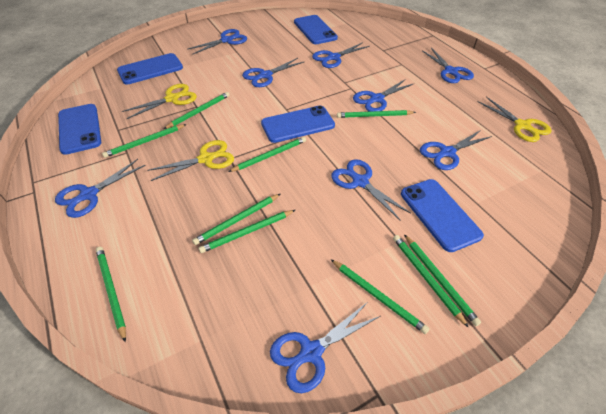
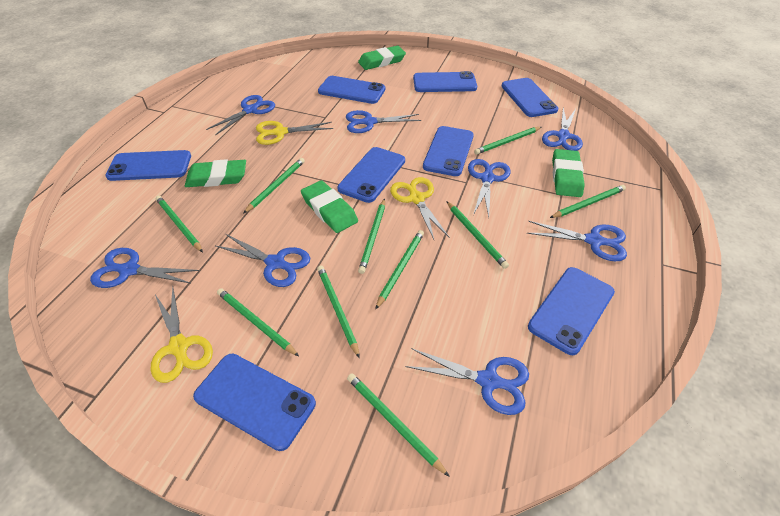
blue phone: [58,104,101,155] [117,53,183,85] [261,105,335,143] [294,15,338,44] [401,179,484,252] = 5 -> [105,150,191,181] [193,354,316,451] [318,76,385,104] [337,147,405,203] [413,71,477,92] [423,126,474,176] [501,78,558,117] [528,267,615,355] = 8
blue scissors: [55,159,146,218] [188,29,247,55] [242,58,305,87] [270,302,380,393] [312,42,370,68] [331,159,411,220] [353,79,413,112] [420,130,492,170] [422,48,474,83] = 9 -> [90,248,199,288] [206,95,275,135] [216,234,310,287] [346,110,421,133] [405,348,529,415] [468,159,510,217] [527,221,627,261] [542,108,583,151] = 8
green eraser: none = 0 -> [185,159,246,187] [301,180,358,233] [358,46,406,70] [552,149,585,197] = 4

